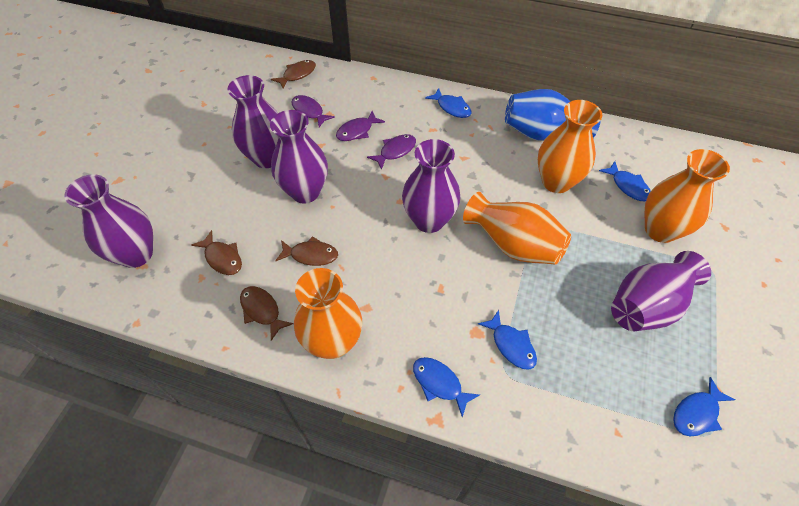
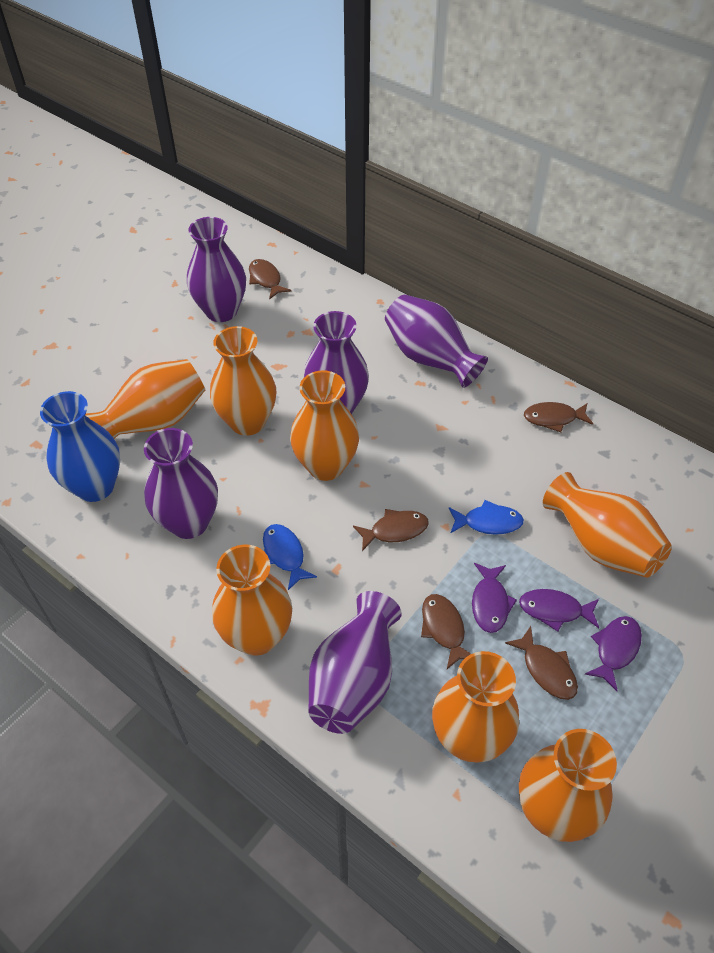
blue fish: [413,357,479,417] [425,88,472,118] [478,310,537,370] [599,161,651,201] [673,377,735,437] = 5 -> [263,524,317,590] [449,500,524,535] = 2
brown fish: [191,230,242,275] [240,286,294,341] [271,60,316,89] [275,236,338,266] = 4 -> [249,259,291,299] [353,509,429,551] [421,594,471,669] [505,626,578,700] [524,402,593,432] = 5
orange vase: [294,268,362,359] [463,192,571,265] [538,100,602,193] [644,149,730,243] = 4 -> [85,359,205,439] [210,326,276,436] [212,545,292,656] [290,370,359,481] [432,651,519,762] [519,729,617,842] [543,472,672,578] = 7

